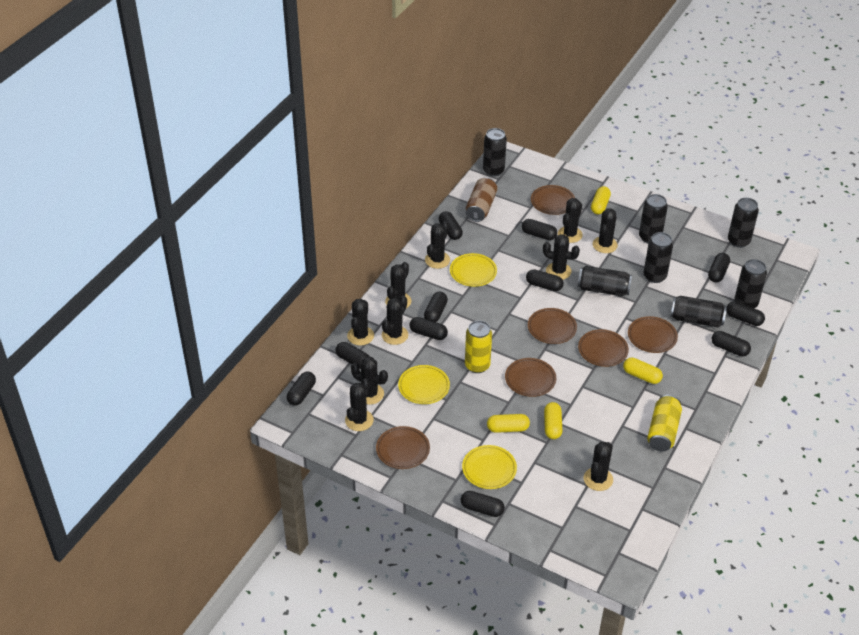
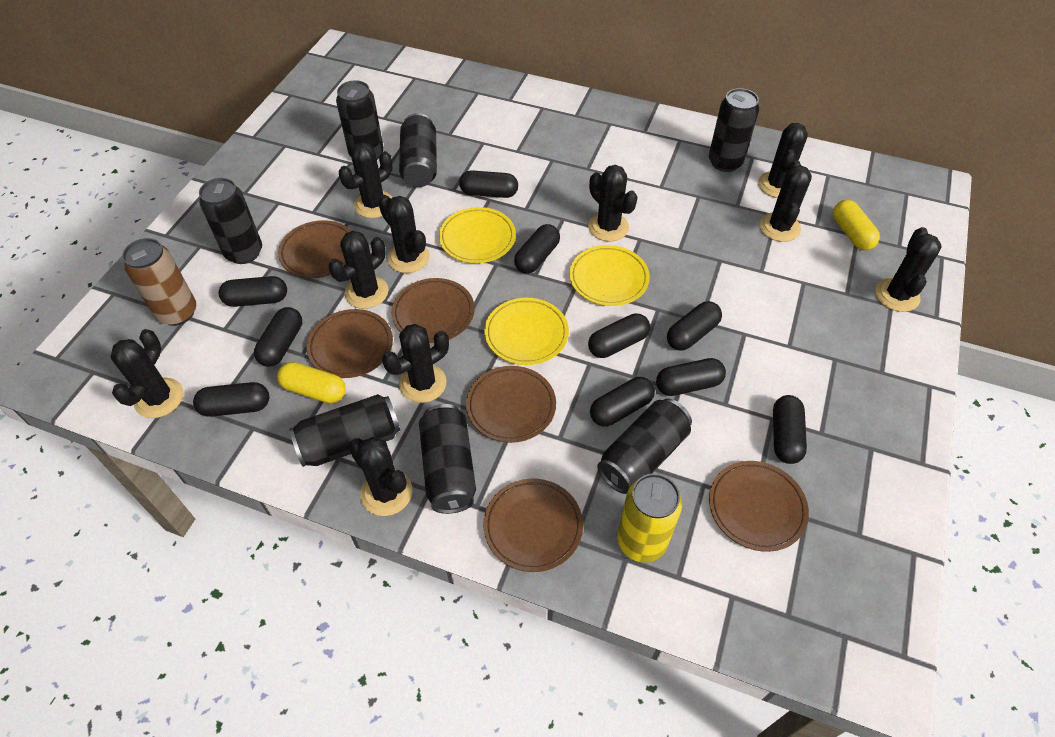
black capsule: [287,372,316,406] [335,342,370,369] [409,317,448,340] [424,292,448,322] [439,211,463,240] [461,491,505,517] [522,219,557,240] [526,269,564,291] [708,253,730,282] [712,331,751,356] [726,301,765,326] = 11 -> [193,382,269,417] [219,276,287,307] [254,307,302,367] [459,170,518,198] [514,224,560,274] [588,313,650,358] [590,377,655,427] [656,358,726,396] [667,301,722,351] [773,395,807,464] = 10
yellow can: [465,321,492,373] [647,395,682,452] = 2 -> [617,474,682,563] = 1
yellow capsule: [487,414,530,433] [544,402,562,439] [591,186,611,214] [623,358,663,384] = 4 -> [277,362,346,404] [833,200,880,250] = 2

